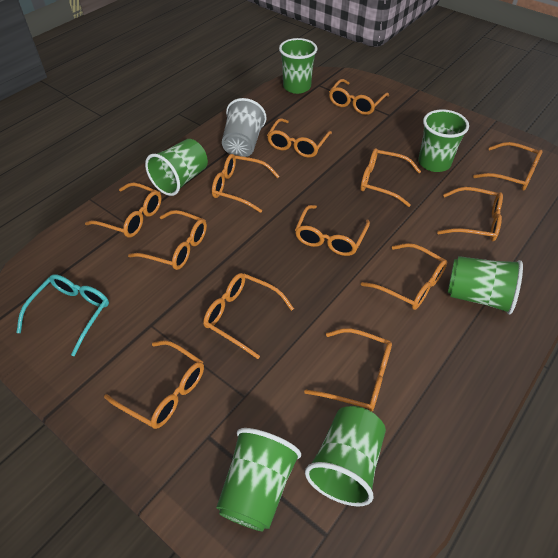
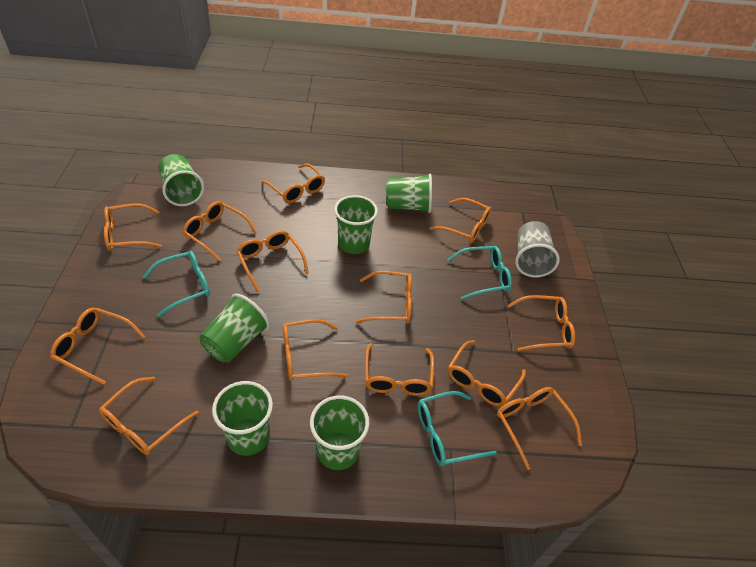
turquoise glasses: [17,274,109,356] = 1 -> [143,251,210,317] [418,391,497,466] [447,246,512,300] = 3

